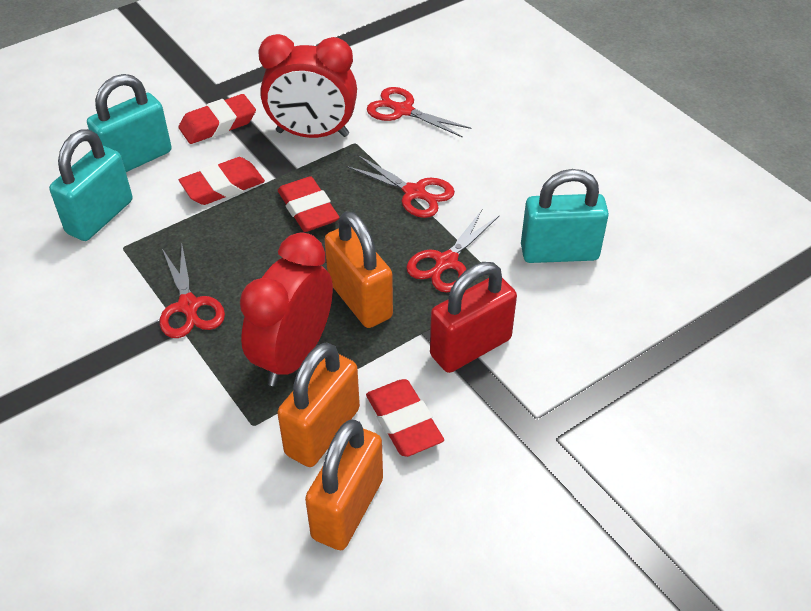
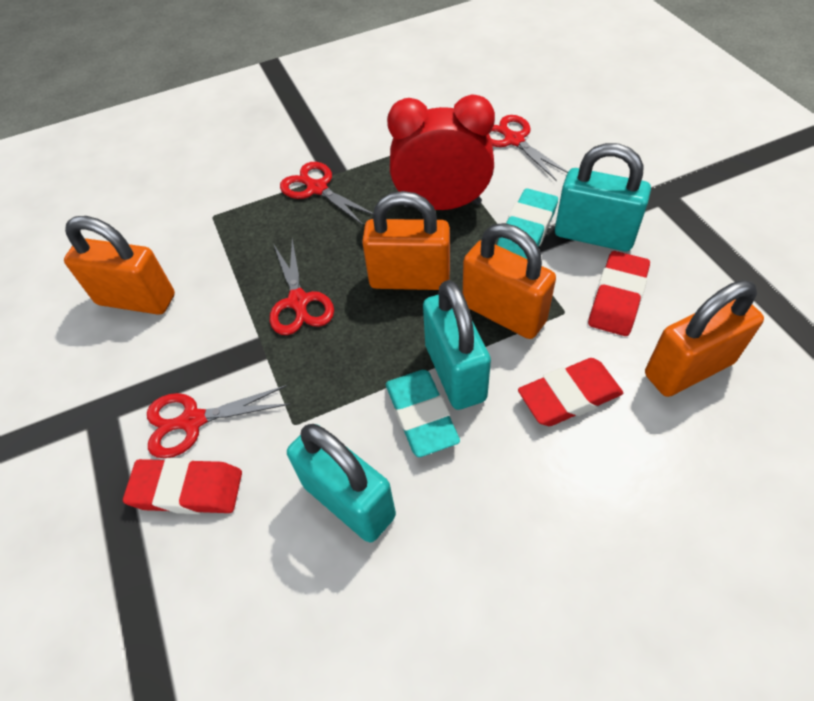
orange padlock: [277,342,360,467] [305,419,383,550] [324,211,393,328] = 3 -> [64,216,175,315] [362,191,450,290] [463,223,556,339] [645,280,764,397] = 4
red clock: [240,232,333,386] [259,34,357,138] = 2 -> [387,95,495,210] = 1
red eraser: [179,94,256,144] [179,157,265,205] [278,176,340,232] [366,379,444,457] = 4 -> [123,458,242,514] [518,358,623,426] [588,251,650,336] = 3
red padlock: [430,262,517,373] = 1 -> none = 0
turquoise eraser: none = 0 -> [386,370,460,457] [497,188,558,259] = 2

